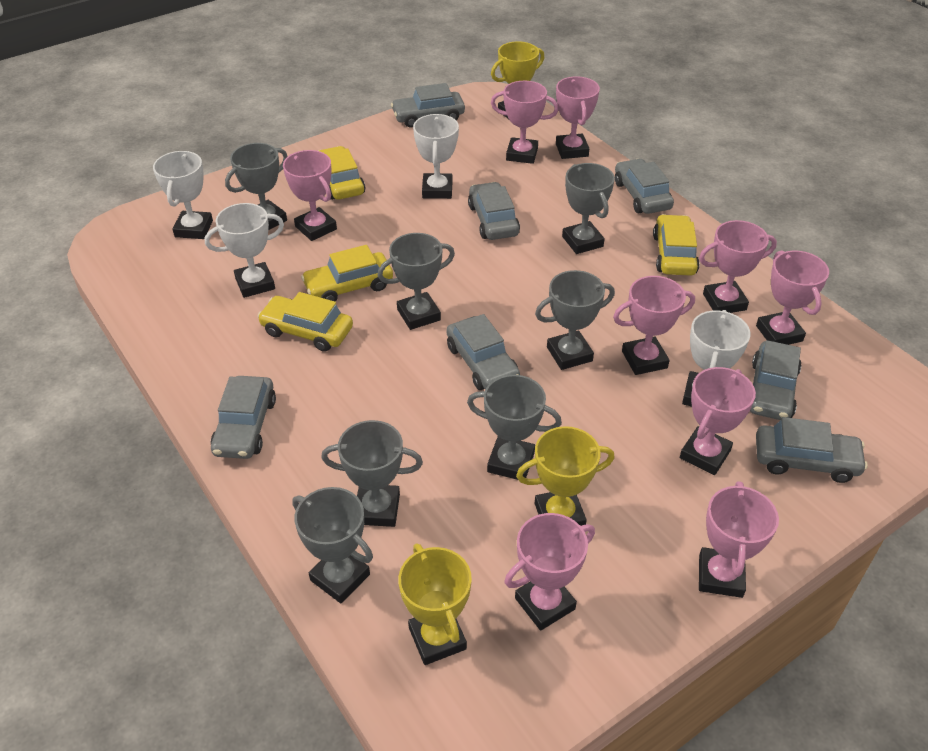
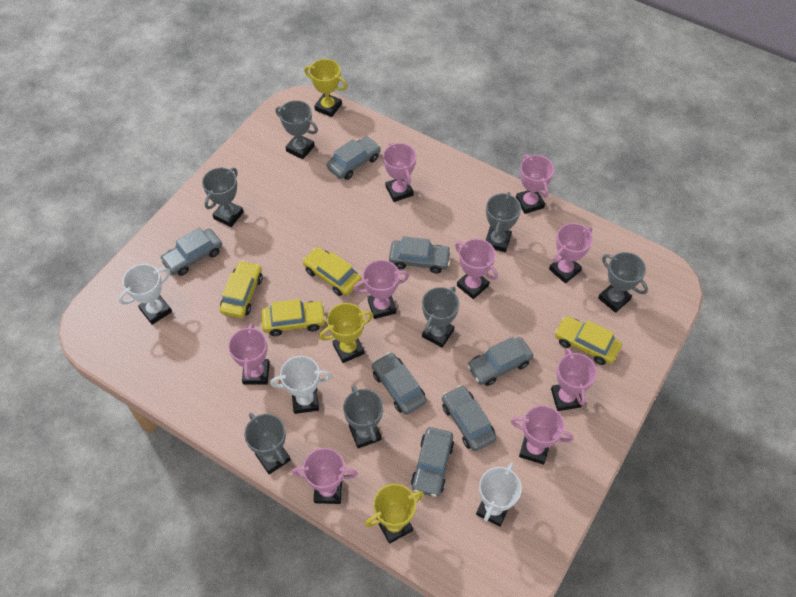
white trophy: [153,151,213,239] [205,203,284,298] [413,114,459,199] [682,310,751,407] = 4 -> [119,264,172,325] [270,356,332,414] [476,463,522,527] = 3

